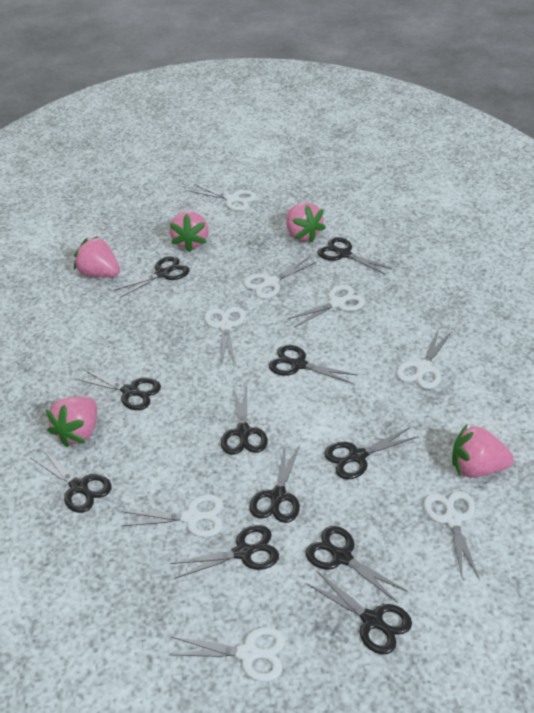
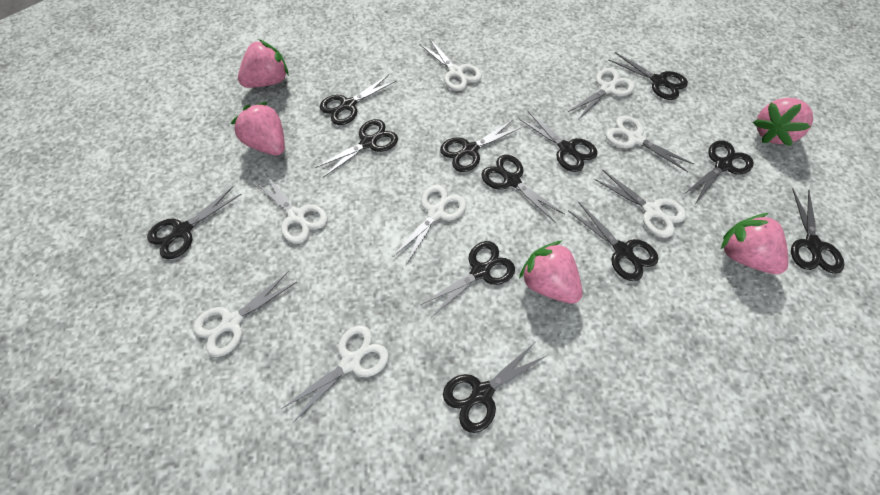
black scissors: [31,448,112,513] [76,369,161,410] [113,256,190,298] [171,525,279,579] [221,387,268,455] [249,445,300,523] [269,345,357,384] [305,526,408,603] [306,570,412,655] [318,237,392,274] [324,427,419,480] = 11 -> [147,186,241,259] [315,119,398,177] [320,75,397,125] [421,241,515,317] [440,120,522,172] [443,343,548,433] [481,155,565,223] [518,111,598,172] [569,202,658,281] [608,52,688,100] [684,140,754,203] [791,189,845,274] = 12

